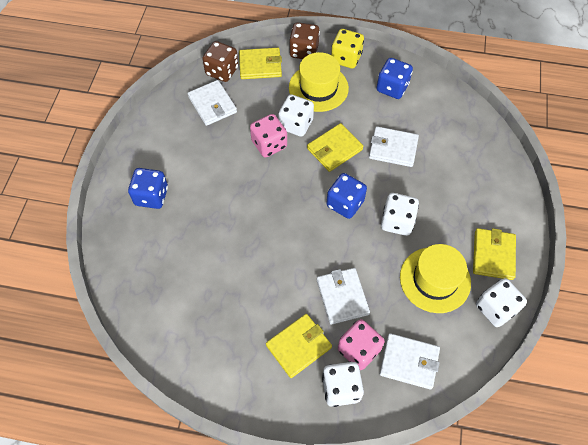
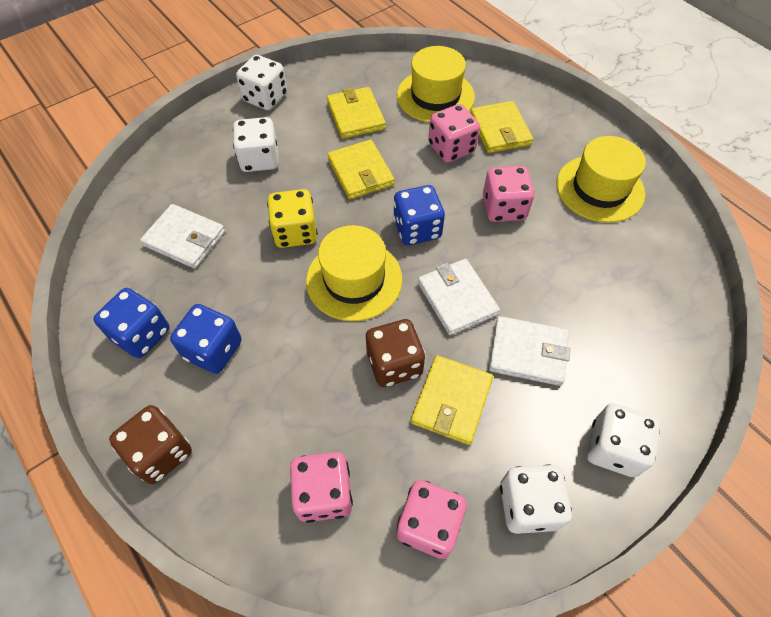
pink dice: [250,114,287,158] [338,319,385,370] = 2 -> [290,452,353,523] [397,480,467,559] [428,104,480,163] [483,166,534,222] = 4
white wallet: [188,80,237,126] [317,268,370,325] [369,126,419,167] [380,333,440,389] = 4 -> [140,204,225,269] [418,259,500,335] [489,316,570,386] = 3
yellow hat: [289,52,349,112] [400,244,471,313] = 2 -> [306,225,402,321] [397,46,475,123] [557,136,646,223] = 3

